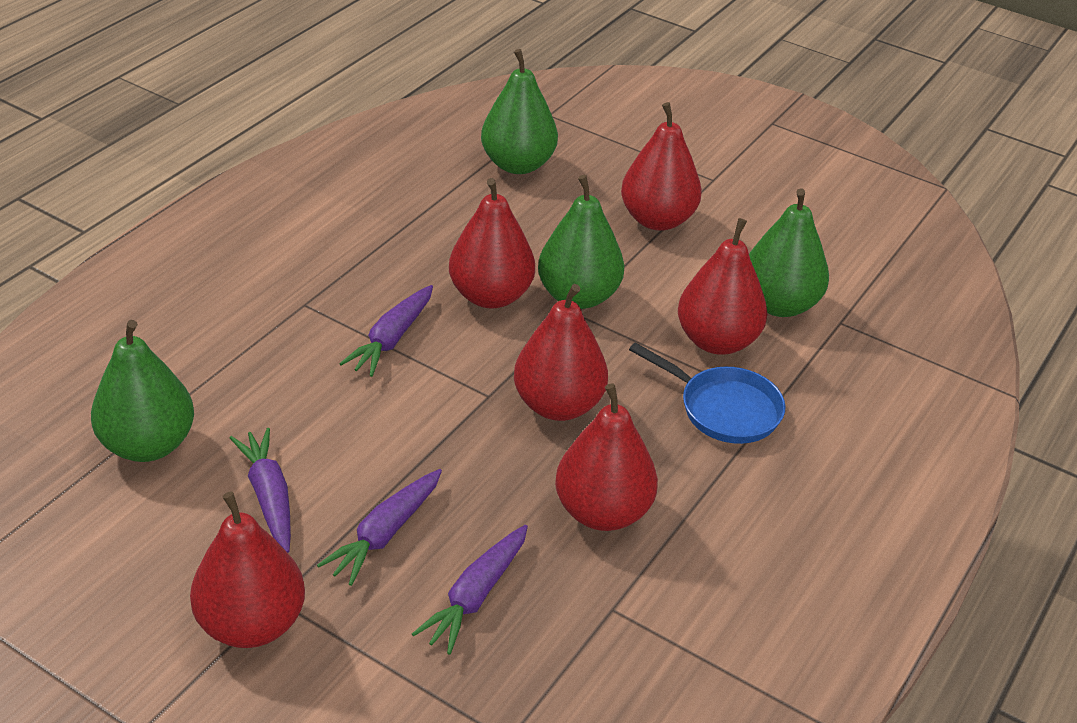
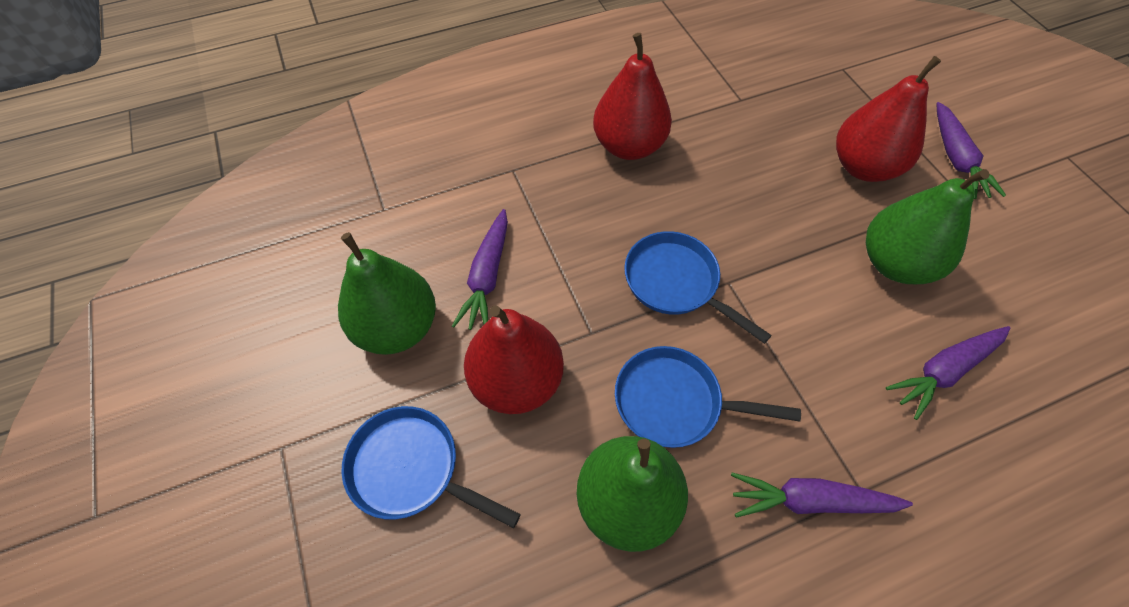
blue pan: [629,342,785,444] = 1 -> [342,406,521,528] [615,346,801,448] [624,231,772,344] = 3
green pear: [91,320,194,462] [481,49,558,174] [538,175,624,309] [749,188,829,317] = 4 -> [338,232,436,355] [577,436,688,552] [866,169,990,284] = 3
red pear: [190,492,305,648] [449,178,535,309] [514,284,608,421] [555,383,658,531] [621,102,702,231] [678,218,767,355] = 6 -> [464,305,564,414] [593,33,672,160] [836,56,941,182] = 3

